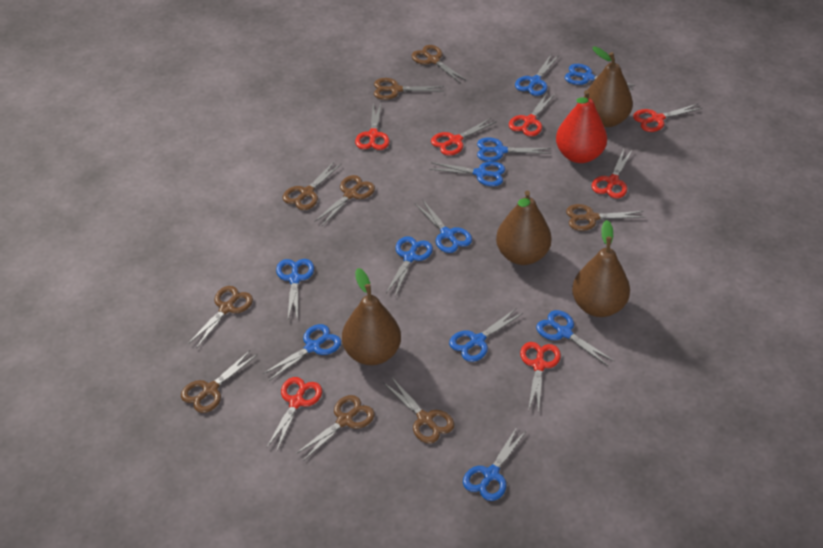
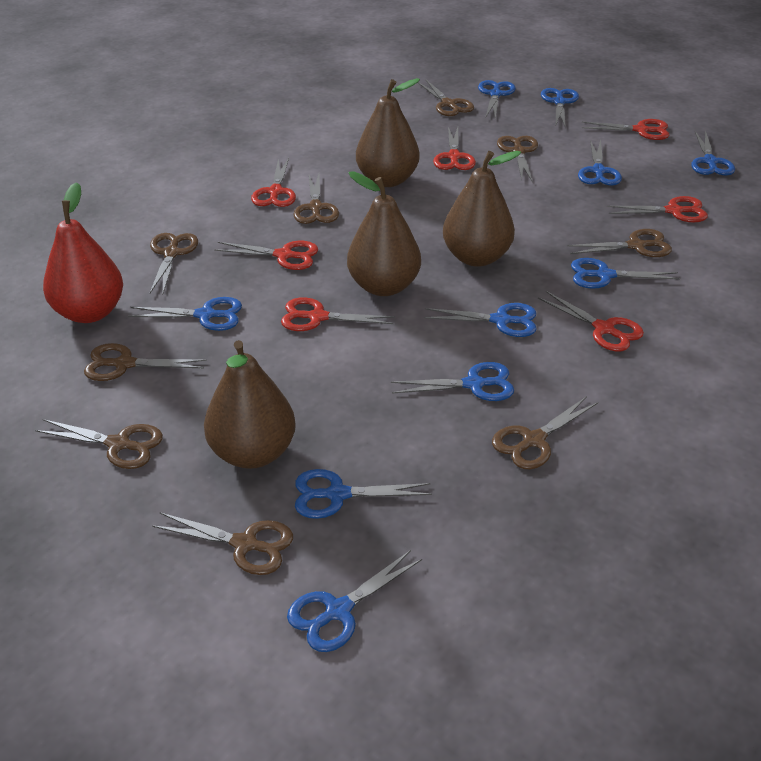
blue scissors: [263,324,341,381] [276,259,314,321] [386,236,433,296] [415,199,472,253] [429,161,505,186] [449,309,523,362] [463,427,527,501] [477,137,551,161] [515,55,559,96] [536,310,614,366] [565,64,635,90] = 11 -> [128,297,242,331] [287,550,422,652] [295,469,432,519] [391,362,514,401] [424,303,537,337] [478,80,516,119] [541,88,579,128] [571,258,680,289] [578,140,622,186] [691,130,735,176] = 10

